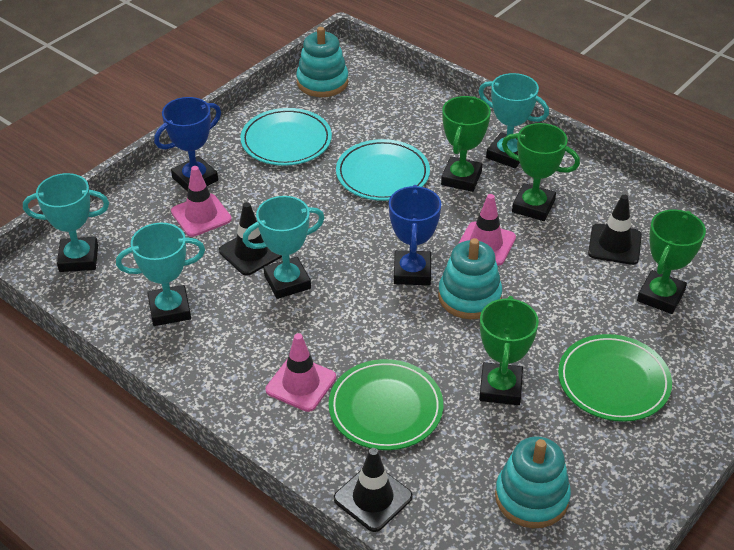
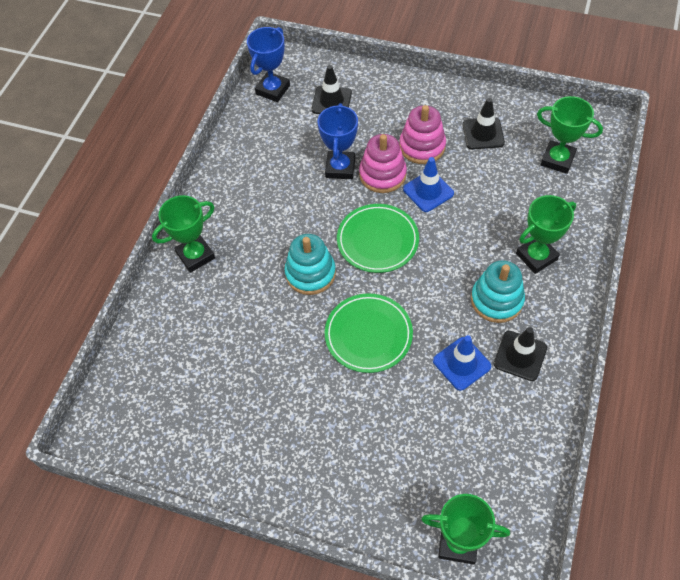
blue traffic cone: none = 0 -> [403,157,454,212] [433,335,491,391] = 2
pink stacking toy: none = 0 -> [359,134,407,193] [400,105,446,164] = 2
pink traffic cone: [171,166,232,237] [266,333,336,412] [458,194,516,266] = 3 -> none = 0
turquoise plate: [241,108,332,166] [336,139,430,201] = 2 -> none = 0
turquoise stacking toy: [296,27,349,97] [438,238,502,319] [495,436,571,528] = 3 -> [284,234,336,295] [471,260,525,323] = 2
turquoise trophy: [23,173,109,272] [116,223,205,326] [243,196,325,299] [478,73,549,168] = 4 -> none = 0

